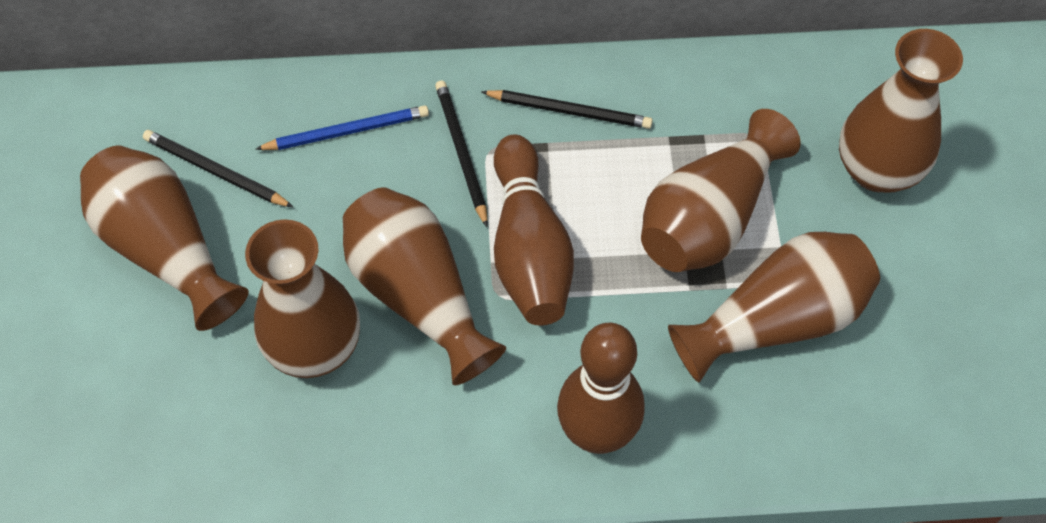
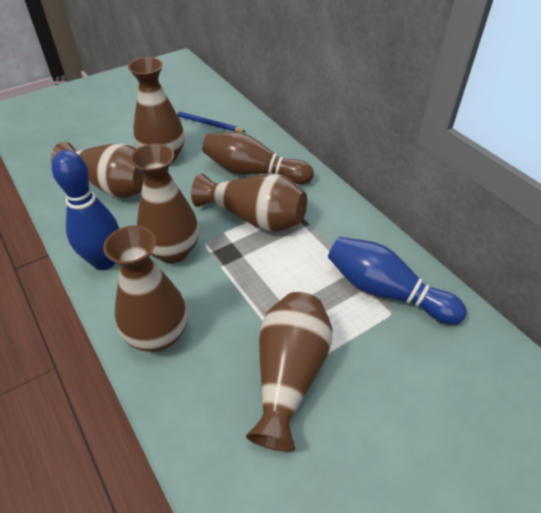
black pencil: [143,130,293,207] [435,81,488,227] [481,90,653,129] = 3 -> none = 0
blue bowling pin: none = 0 -> [52,150,119,270] [328,237,467,325] = 2
brown bowling pin: [494,135,574,325] [557,323,645,454] = 2 -> [202,132,314,184] = 1

